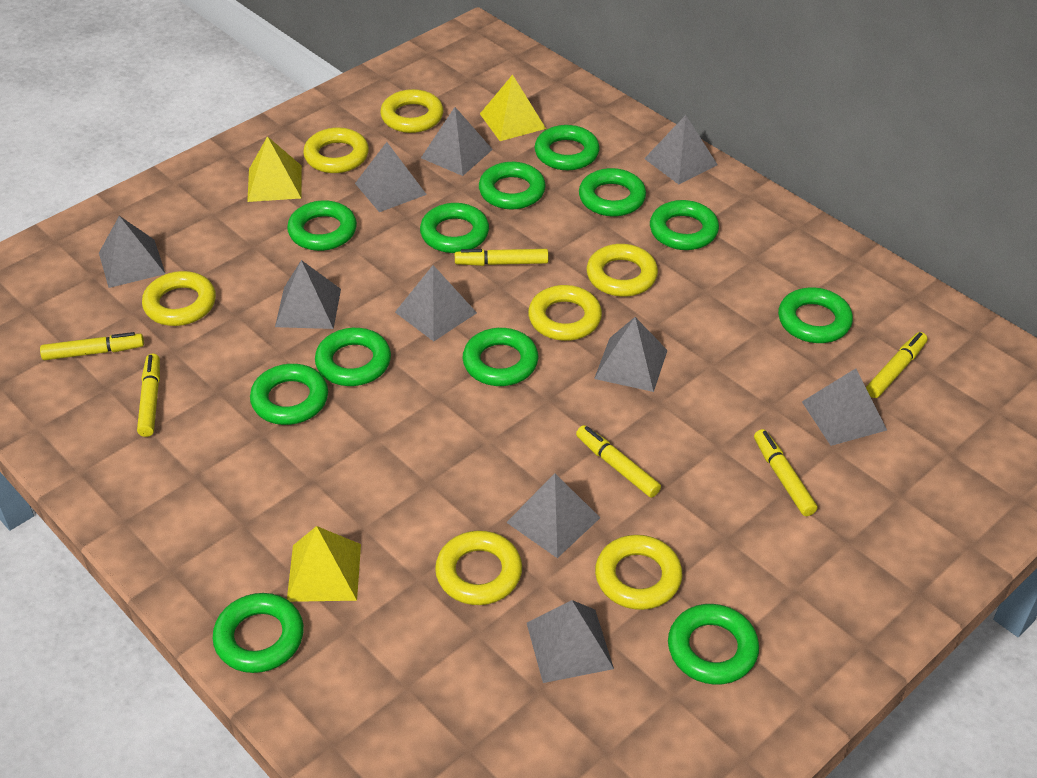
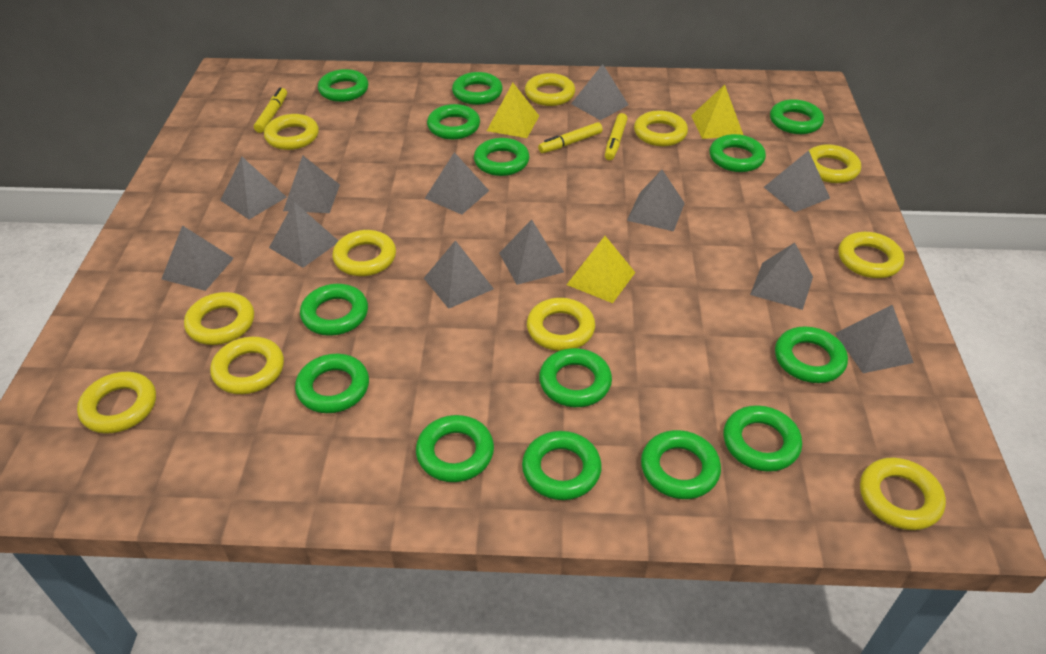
green ring: [213,593,304,673] [250,364,328,425] [287,200,357,251] [315,328,391,386] [420,203,489,253] [463,328,538,386] [479,162,546,209] [535,125,600,170] [579,168,646,216] [650,200,719,250] [668,604,759,685] [778,287,853,343] = 12 -> [295,354,369,413] [300,284,368,336] [318,69,369,102] [416,415,494,482] [427,104,480,140] [452,72,503,105] [474,138,530,176] [522,431,602,500] [539,348,612,407] [641,430,721,499] [710,134,766,172] [723,405,802,472] [770,99,824,134] [775,327,848,383] = 14
grey pyramid: [99,216,165,288] [275,260,341,329] [355,142,427,212] [395,265,477,341] [421,107,493,176] [506,473,600,558] [527,600,614,683] [594,317,668,392] [644,115,718,184] [802,368,887,446] = 10 -> [162,225,234,291] [220,157,286,219] [269,202,338,268] [283,156,340,213] [424,240,494,309] [425,152,489,215] [499,220,564,285] [571,64,628,120] [627,170,685,231] [750,243,813,310] [764,150,830,212] [835,305,914,373] = 12
yellow marker: [40,332,144,360] [137,354,160,437] [455,249,549,266] [576,425,661,498] [754,429,818,516] [866,332,928,398] = 6 -> [254,87,287,133] [538,122,603,153] [605,113,628,160] = 3
yellow ring: [142,271,216,326] [303,128,369,173] [380,89,443,133] [435,531,522,605] [528,285,602,341] [586,244,658,297] [595,535,682,610] = 7 -> [77,372,156,434] [184,292,254,345] [210,337,284,394] [264,114,319,150] [332,230,396,276] [525,73,575,106] [527,298,595,351] [634,111,688,146] [809,144,861,183] [839,232,904,278] [860,457,946,530] = 11

